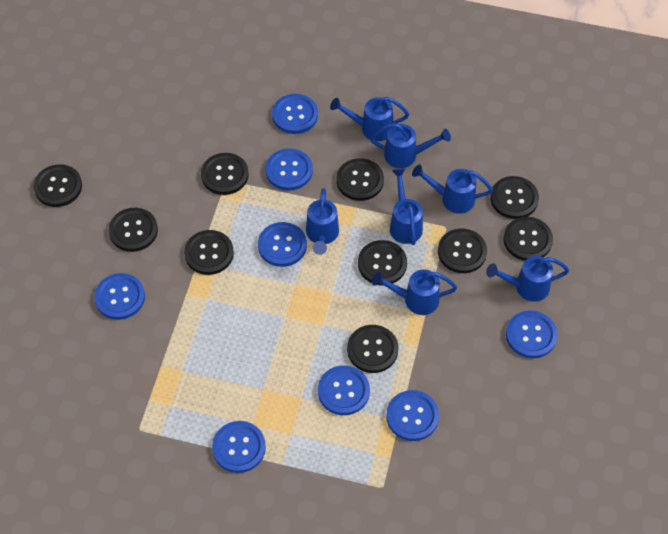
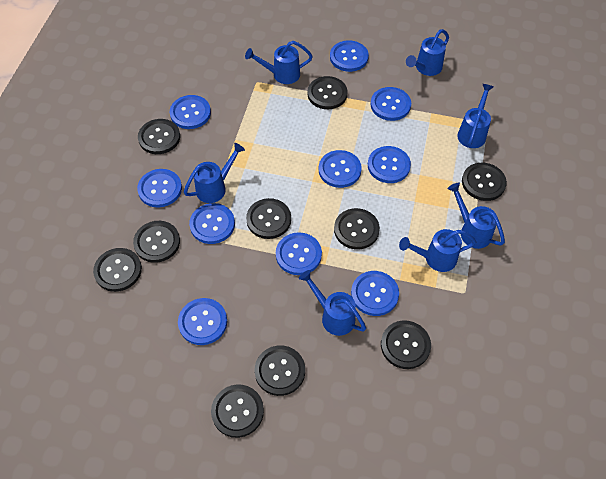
blue button: [94,273,145,320] [212,421,266,473] [258,222,307,267] [265,148,313,191] [272,94,318,134] [318,366,370,415] [386,390,439,441] [506,310,558,358] = 8 -> [137,169,182,208] [170,95,211,129] [178,298,227,345] [189,203,235,244] [276,232,322,275] [319,150,362,188] [330,41,369,72] [351,271,399,316] [368,146,411,183] [370,87,411,121] = 10

